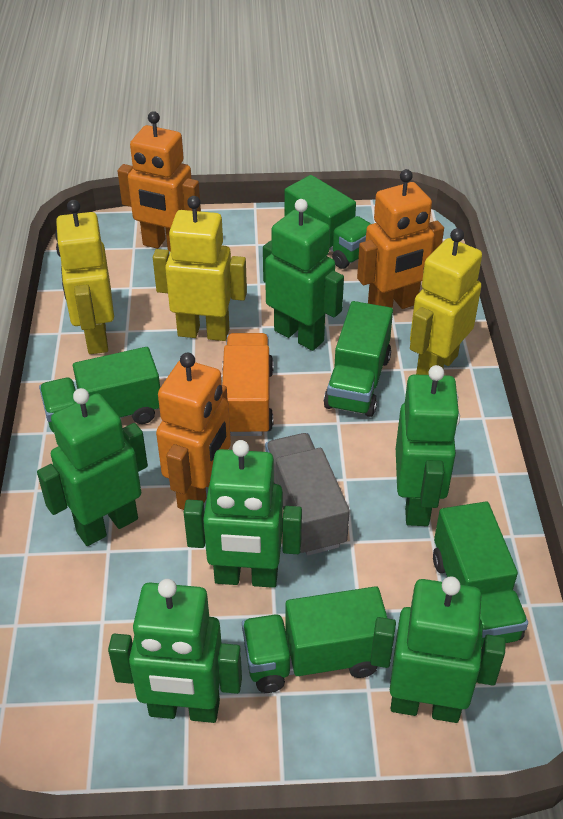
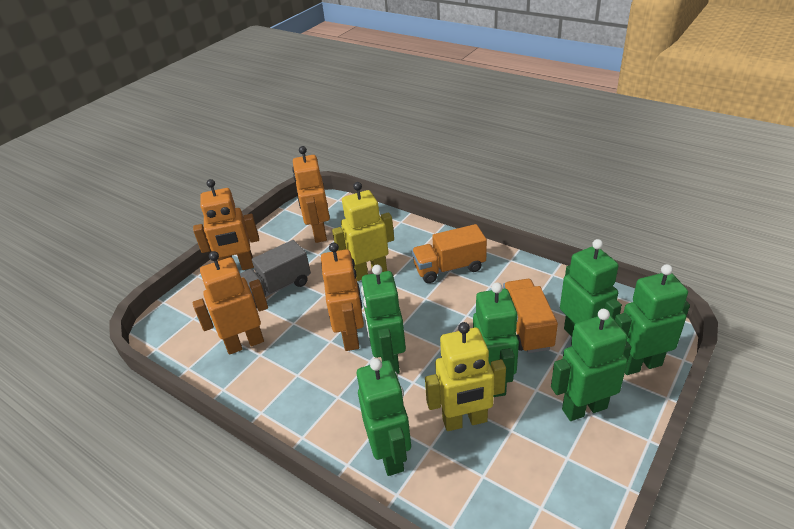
green truck: [39,347,160,432] [242,586,387,693] [284,175,371,269] [324,301,393,417] [433,502,528,646] = 5 -> none = 0
orange robot: [118,111,201,252] [156,353,231,510] [357,169,444,309] = 3 -> [193,179,259,270] [193,251,268,355] [292,146,330,243] [321,242,364,351] = 4
orange truck: [222,333,273,436] = 1 -> [412,224,487,283] [503,279,558,353] = 2
yellow robot: [55,200,114,354] [153,196,247,341] [410,228,482,375] = 3 -> [332,182,394,281] [425,322,506,431] = 2

